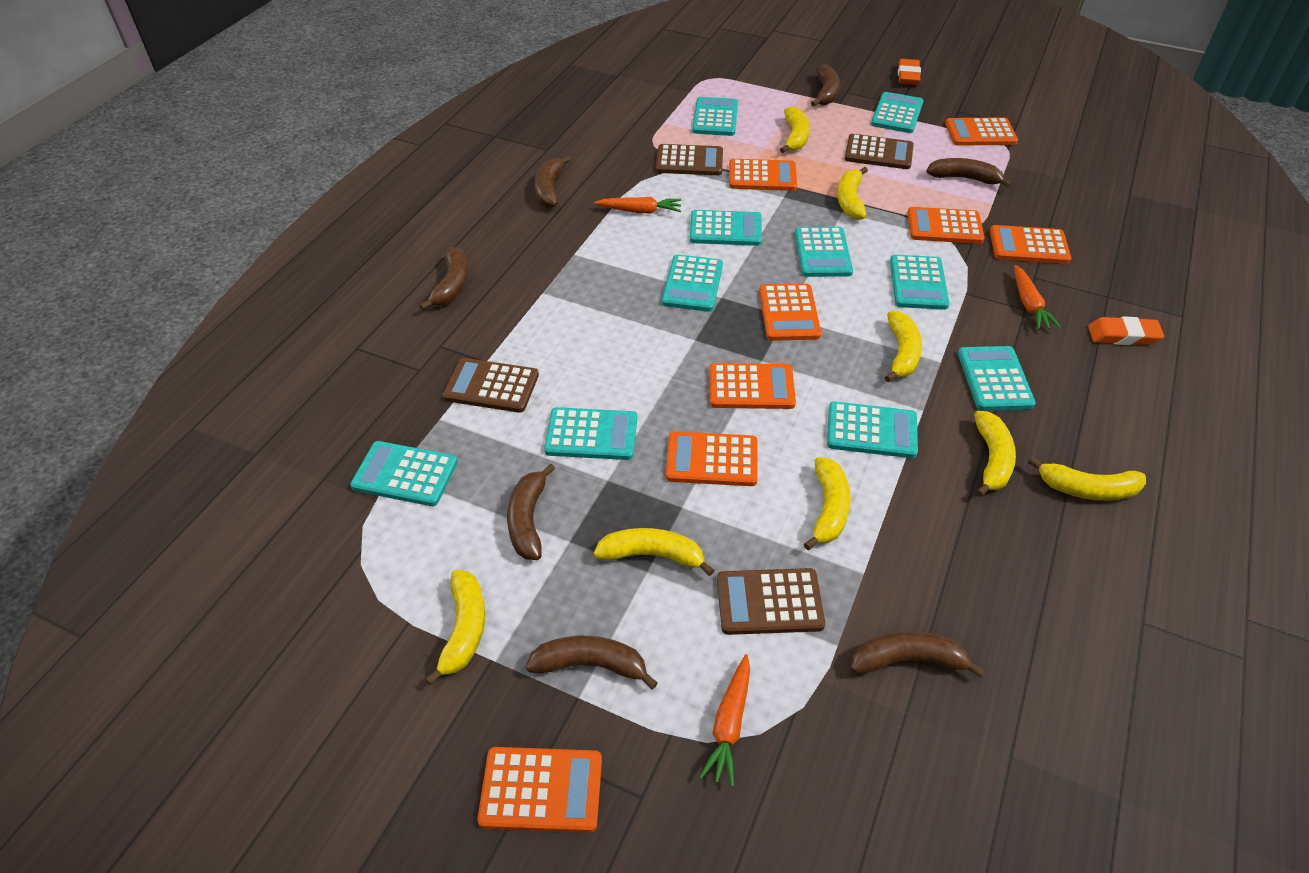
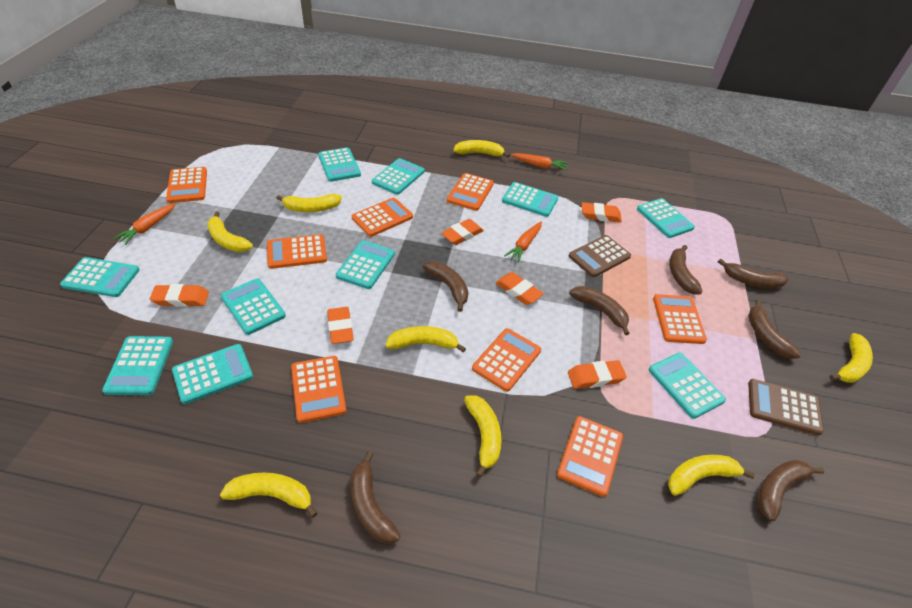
brown calculator: [443,358,539,413] [656,144,723,175] [717,568,825,635] [845,134,914,169] = 4 -> [569,235,631,277] [748,379,824,435] = 2
orange eraser: [898,59,921,85] [1088,316,1164,345] = 2 -> [150,284,209,307] [327,307,354,344] [441,219,484,245] [496,272,544,305] [568,360,627,389] [582,202,622,223] = 6

